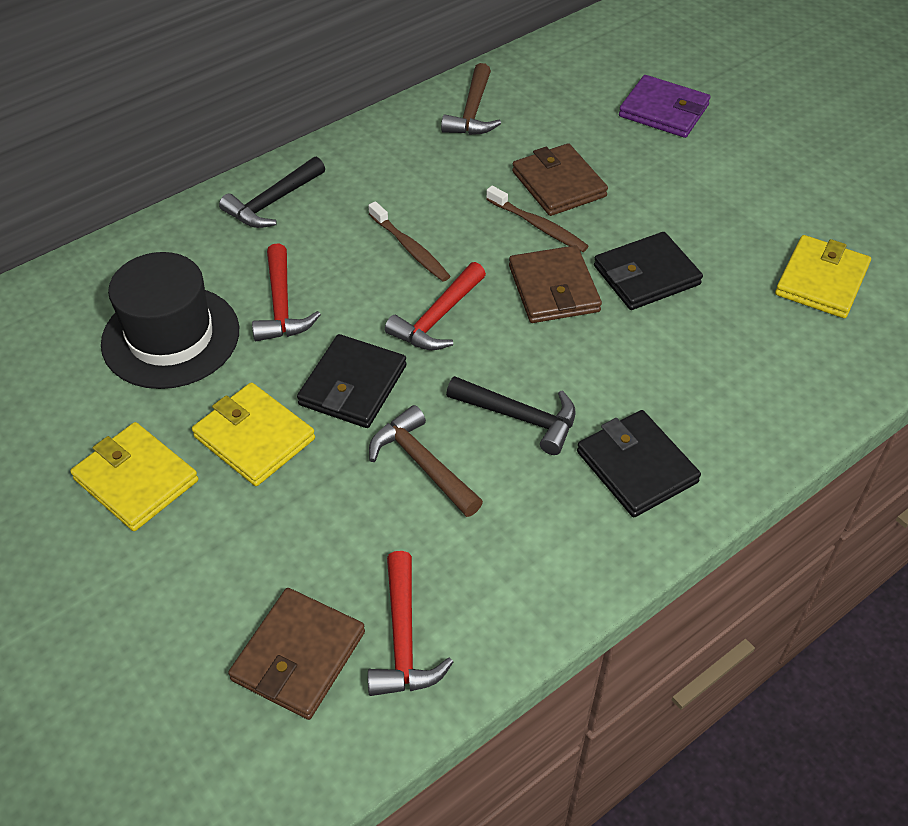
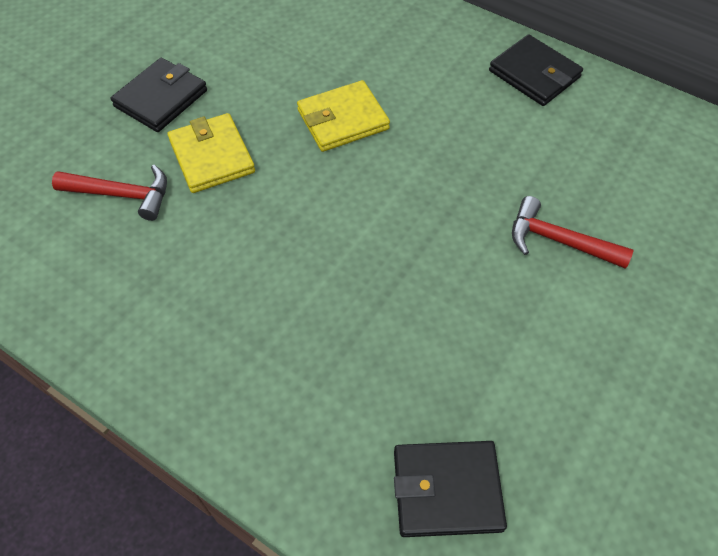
black hammer: [219,157,325,228] [446,376,576,455] = 2 -> none = 0
black hat: [101,252,239,389] = 1 -> none = 0
brown hammer: [369,405,483,517] [441,63,501,135] = 2 -> none = 0
brown toothbrush: [368,201,450,282] [486,186,588,252] = 2 -> none = 0
brown wallet: [228,588,365,720] [509,245,602,323] [512,143,608,216] = 3 -> none = 0
purple wallet: [619,75,710,138] = 1 -> none = 0
red hammer: [252,243,321,341] [368,551,453,696] [385,262,486,350] = 3 -> [52,165,167,221] [512,196,633,269] = 2
yellow wallet: [70,422,198,531] [192,382,315,486] [775,235,871,318] = 3 -> [168,113,255,193] [297,80,390,152] = 2

